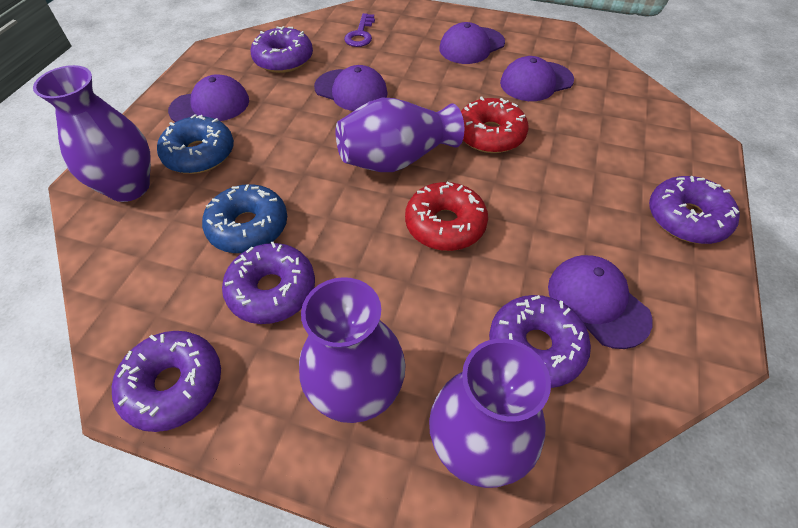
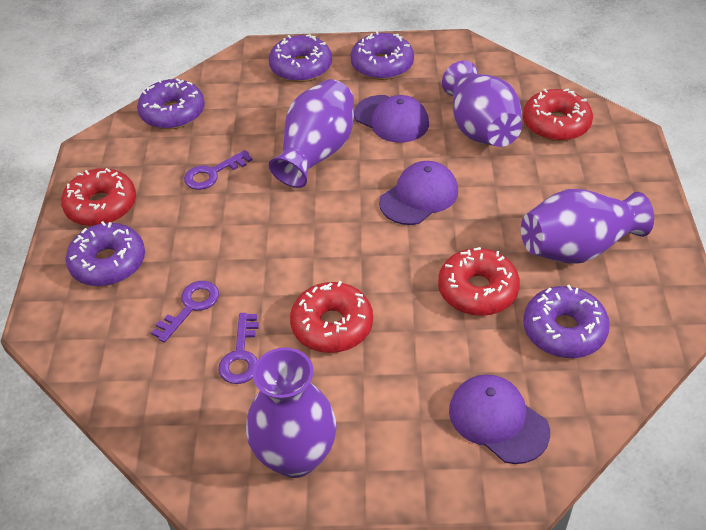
blue donut: [157,114,234,174] [202,184,287,253] = 2 -> none = 0
purple cap: [168,74,249,122] [314,65,388,111] [439,22,505,64] [500,56,574,101] [548,255,652,349] = 5 -> [354,95,429,143] [379,161,458,225] [449,374,550,464] = 3
purple key: [344,13,375,47] = 1 -> [151,281,219,343] [184,150,252,190] [218,313,259,384] = 3
red donut: [405,182,488,251] [461,97,528,153] = 2 -> [61,168,136,226] [290,281,373,353] [438,247,520,316] [523,89,593,141] = 4

